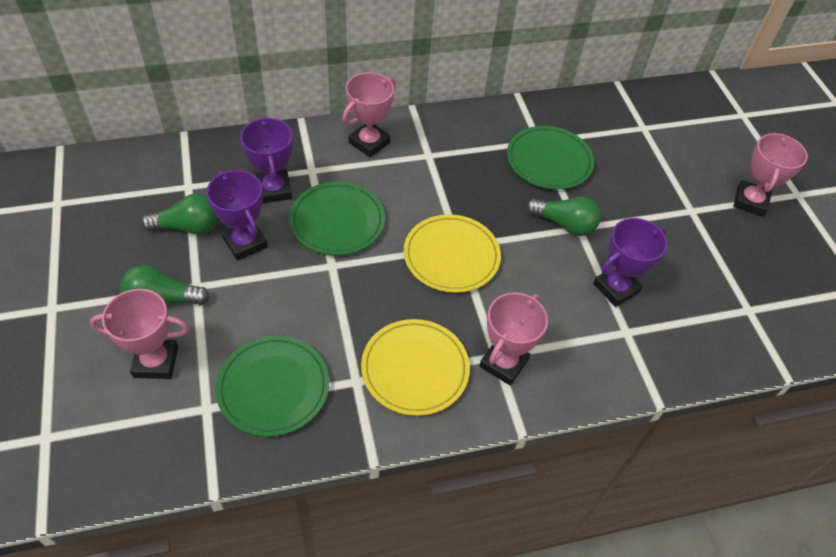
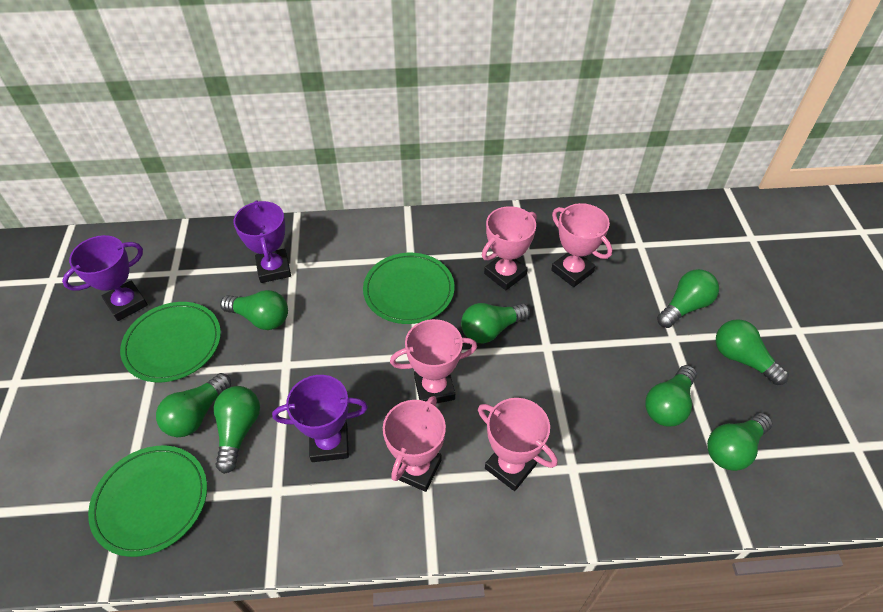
green light bulb: [120,265,209,305] [141,193,218,235] [526,197,601,236] = 3 -> [156,373,231,437] [214,386,260,474] [220,290,288,330] [461,303,530,344] [645,365,697,427] [657,269,719,328] [707,413,772,471] [716,319,789,385] = 8
pink trophy: [90,289,189,379] [343,72,396,157] [479,292,548,385] [733,133,808,217] = 4 -> [383,396,446,492] [390,319,477,404] [478,398,557,491] [482,206,537,290] [551,203,612,287] = 5
yellow plate: [361,319,470,416] [404,214,501,293] = 2 -> none = 0

